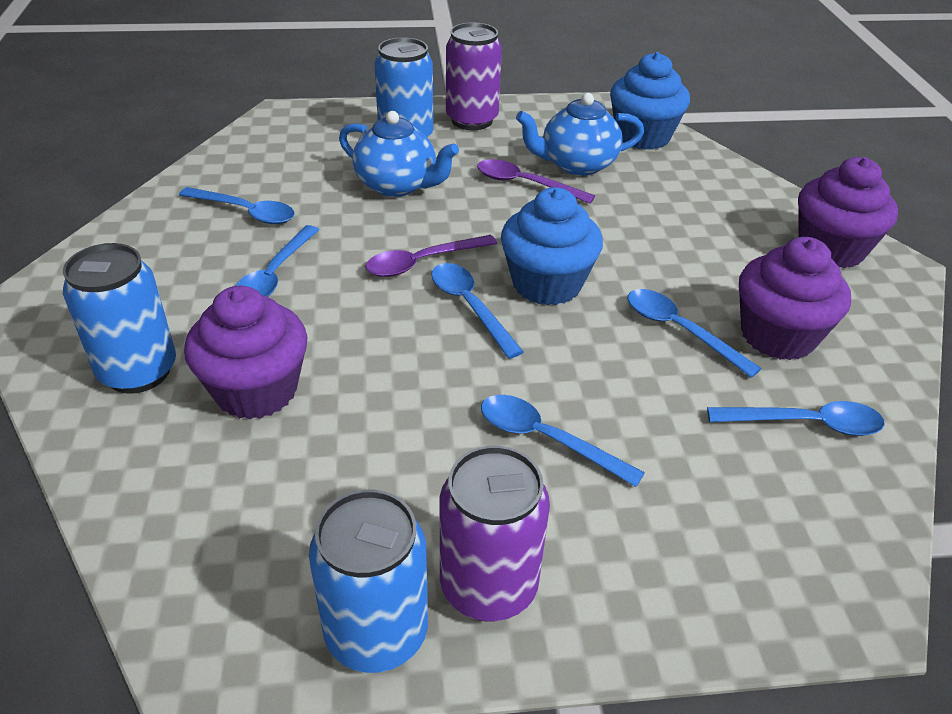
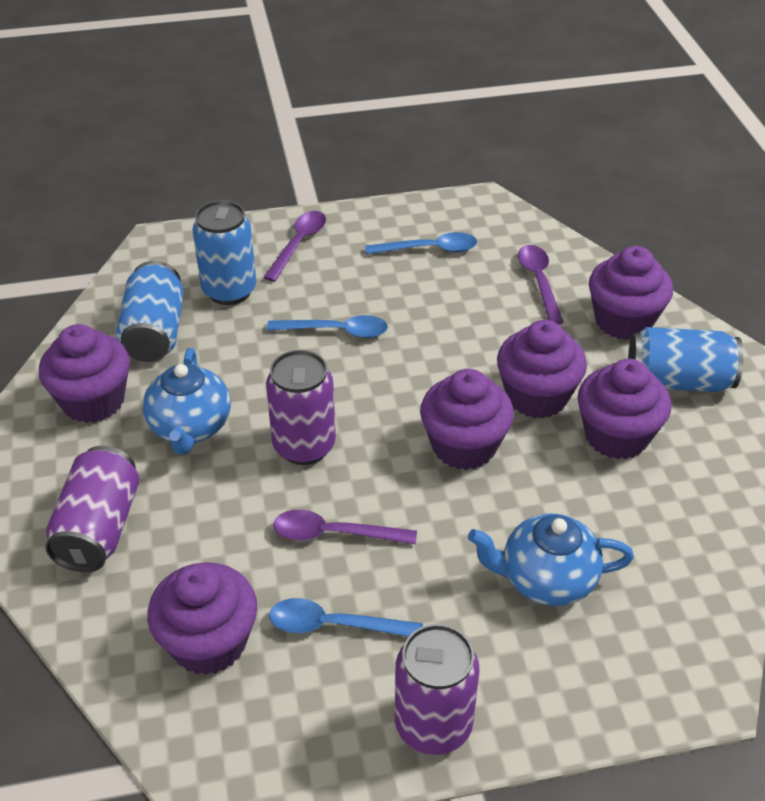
blue cupcake: [501,187,603,306] [610,52,690,150] = 2 -> none = 0
blue spoon: [179,187,295,224] [236,225,319,297] [431,263,524,359] [481,395,645,487] [627,289,762,378] [707,401,885,436] = 6 -> [267,315,388,338] [269,598,423,637] [365,232,477,254] = 3
purple can: [440,446,550,622] [446,22,502,130] = 2 -> [46,446,139,572] [266,350,336,465] [395,624,480,755] = 3
purple cupcake: [184,286,307,420] [739,237,851,360] [798,157,898,268] = 3 -> [39,324,130,423] [147,562,257,675] [420,369,514,470] [497,320,587,418] [577,359,671,459] [589,246,673,340] = 6
purple spoon: [365,235,497,277] [477,159,595,204] = 2 -> [263,211,326,282] [273,510,417,544] [518,245,564,324] = 3

